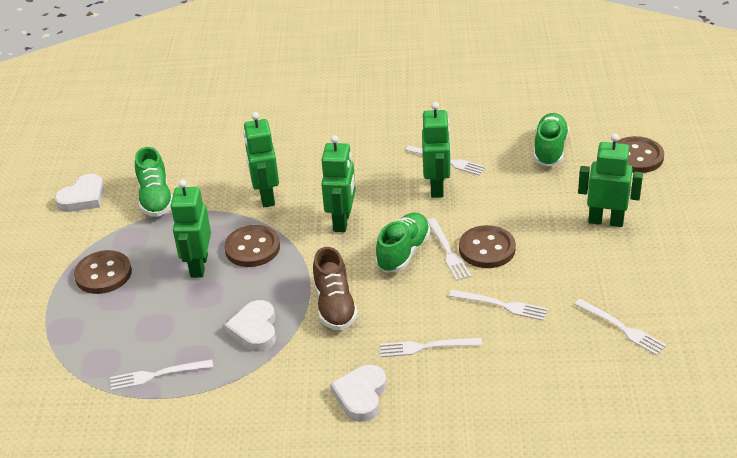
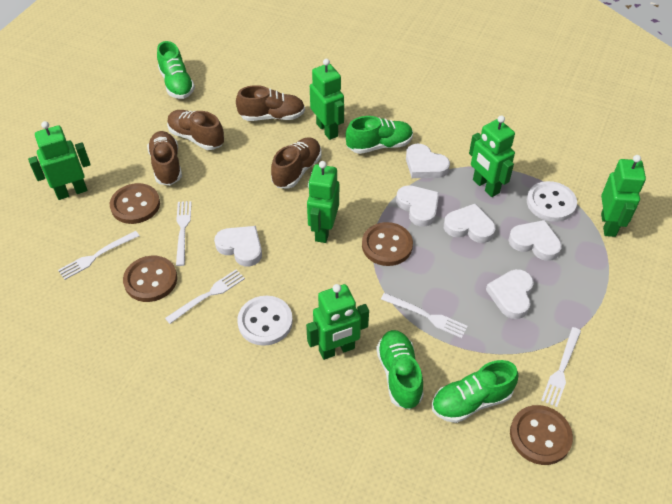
brown shoe: [313,247,358,330] = 1 -> [147,131,182,185] [167,110,224,150] [236,85,305,121] [271,137,322,189] = 4
green robot: [170,180,211,278] [243,112,279,207] [321,135,356,232] [422,102,451,198] [578,133,643,227] = 5 -> [28,121,91,200] [306,284,369,360] [307,161,339,243] [310,59,344,140] [469,115,515,197] [601,155,646,237] = 6
green shoe: [135,147,173,217] [375,212,430,272] [534,113,569,166] = 3 -> [157,41,195,99] [346,116,413,154] [376,330,424,409] [432,360,518,423] = 4
white button: none = 0 -> [237,296,293,346] [527,181,577,222] = 2
white fork: [110,360,213,391] [380,338,482,357] [405,145,486,176] [427,218,471,281] [449,290,547,321] [574,299,666,356] = 6 -> [58,231,139,280] [165,270,245,324] [176,201,192,266] [381,293,468,338] [541,327,581,407] = 5
white heart: [55,174,104,212] [224,300,276,352] [330,365,386,422] = 3 -> [214,226,262,266] [396,185,439,227] [406,144,450,178] [444,204,496,243] [486,269,534,319] [509,220,562,261] = 6

